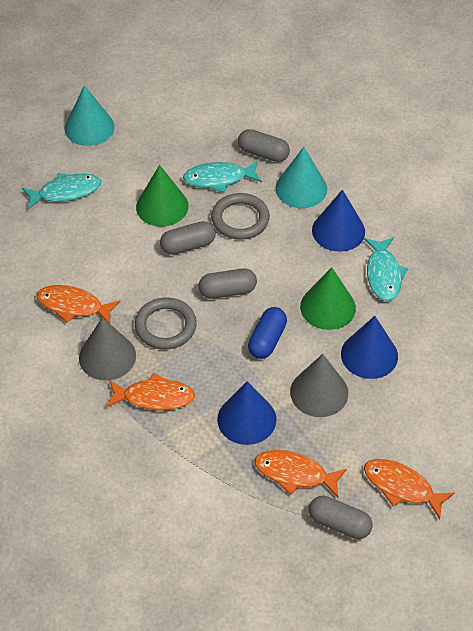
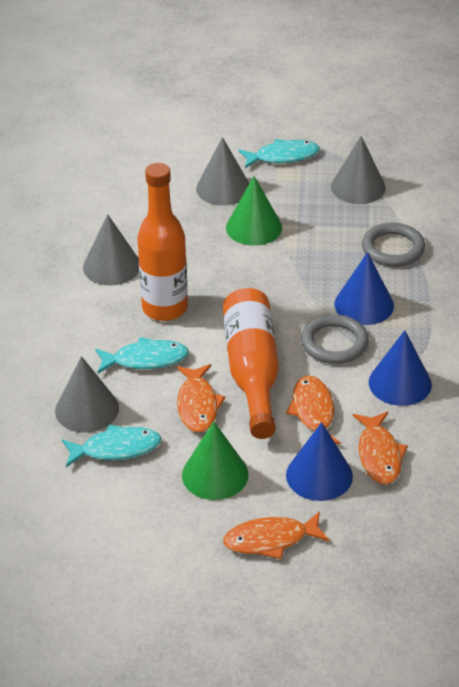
blue capsule: [248,307,287,359] = 1 -> none = 0
grey capsule: [160,221,216,255] [199,268,257,299] [238,129,290,162] [309,496,373,539] = 4 -> none = 0
grey cone: [79,317,136,381] [290,354,348,417] = 2 -> [55,356,119,433] [83,214,139,286] [196,137,249,206] [331,136,386,204] = 4
orange bottle: none = 0 -> [137,163,188,321] [223,288,279,439] = 2
turquoise cone: [64,85,115,146] [275,147,327,208] = 2 -> none = 0

